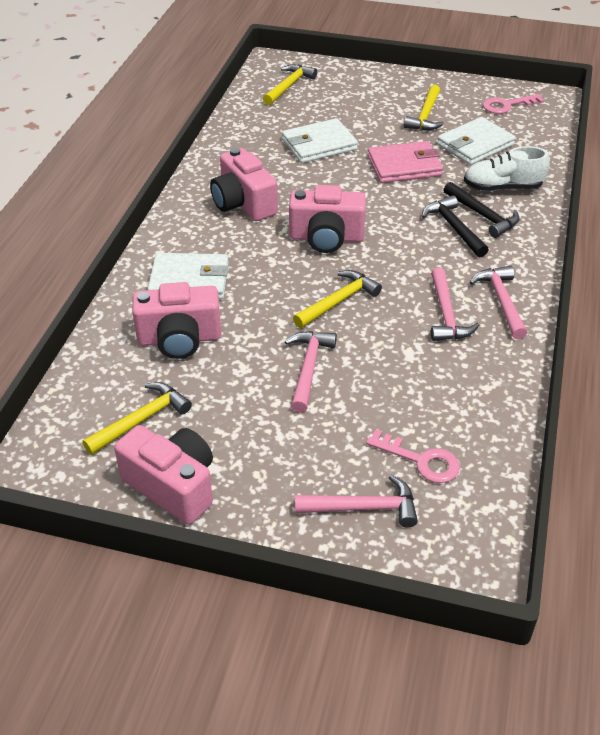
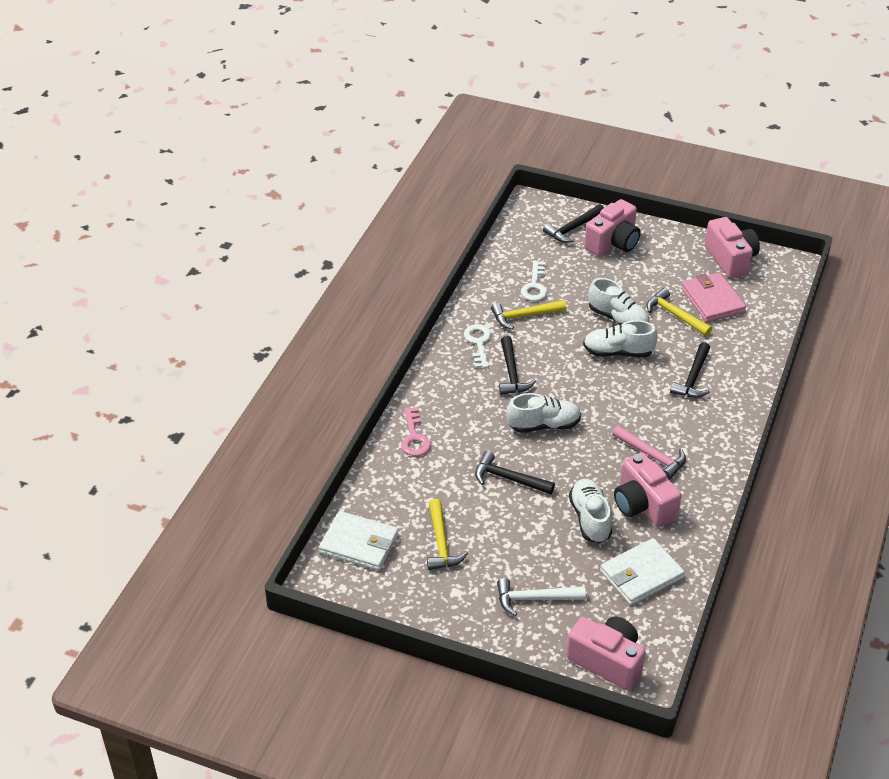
black hammer: [422,195,489,257] [444,182,520,238] = 2 -> [475,451,555,494] [499,336,536,395] [543,204,604,243] [670,342,710,398] = 4
pink hammer: [285,331,337,413] [295,475,418,527] [431,268,480,341] [469,266,527,339] = 4 -> [612,426,686,480] = 1
pink key: [366,429,460,483] [483,94,544,114] = 2 -> [401,407,431,456] = 1
white hammer: none = 0 -> [497,578,586,616] = 1
white key: none = 0 -> [464,324,491,368] [521,261,547,301] = 2
white shoe: [464,146,550,191] = 1 -> [506,393,581,433] [569,479,612,543] [583,320,658,357] [588,278,649,325] = 4
white wallet: [148,253,229,299] [282,118,358,163] [437,117,516,165] = 3 -> [319,511,399,571] [600,538,685,605] = 2
yellow hammer: [82,382,192,455] [263,64,317,105] [293,270,382,328] [404,85,444,130] = 4 -> [427,499,468,570] [491,300,566,330] [646,288,712,336] = 3

